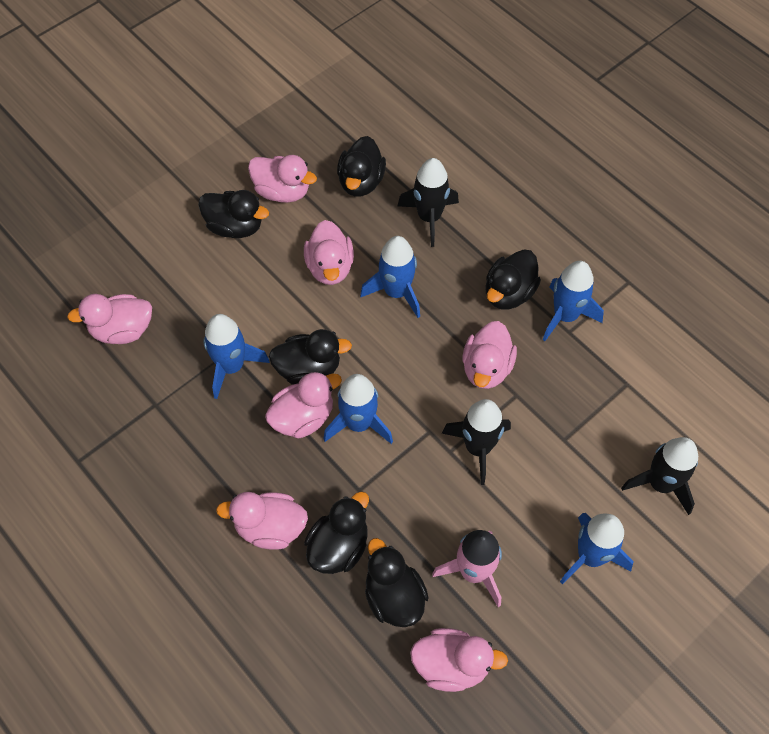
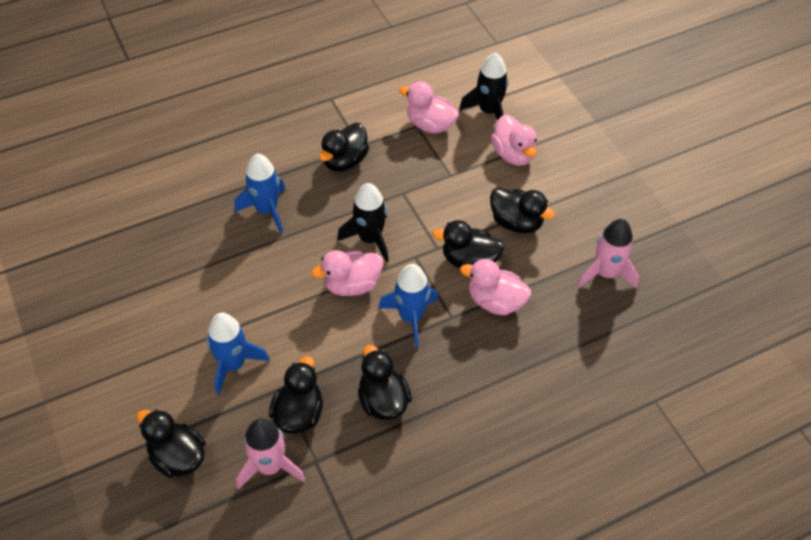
black rocket: [398,158,459,247] [442,399,511,485] [621,437,698,515] = 3 -> [337,183,389,262] [459,52,508,121] = 2
blue rocket: [204,314,270,399] [323,374,393,444] [360,236,420,318] [543,261,604,341] [560,513,634,584] = 5 -> [207,313,270,395] [235,154,285,233] [378,264,438,347] = 3
pink duck: [67,294,152,344] [216,492,308,550] [248,155,317,203] [265,371,342,439] [304,220,354,285] [410,628,508,692] [463,321,517,389] = 7 -> [311,250,383,296] [399,81,459,134] [460,259,531,315] [491,114,537,166] = 4
pink rocket: [432,530,502,607] = 1 -> [236,418,306,490] [578,219,639,289] = 2

